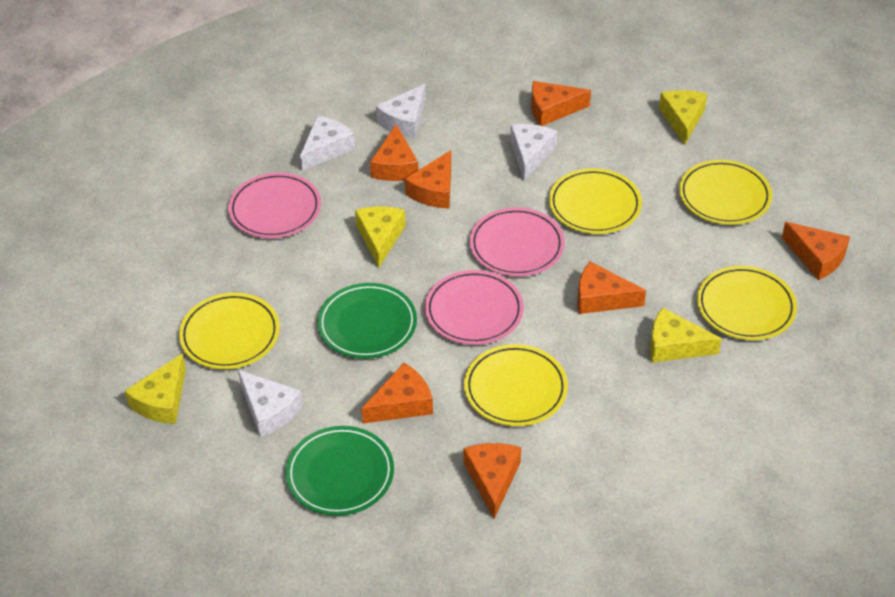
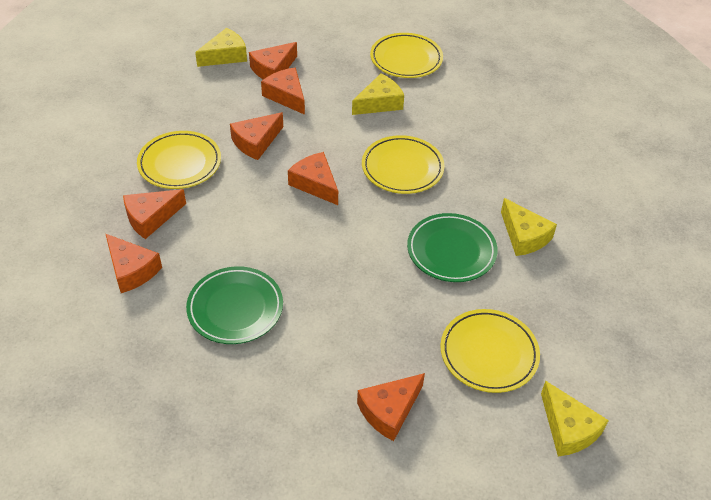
pink plate: [228,173,321,238] [425,270,524,345] [470,207,565,276] = 3 -> none = 0
white cheese: [238,370,303,437] [300,115,355,171] [376,84,426,138] [510,124,557,180] = 4 -> none = 0
yellow plate: [179,293,280,369] [464,344,568,426] [549,168,642,234] [679,160,772,225] [697,266,797,340] = 5 -> [137,131,221,189] [362,135,445,194] [370,33,443,78] [440,309,540,393] = 4

